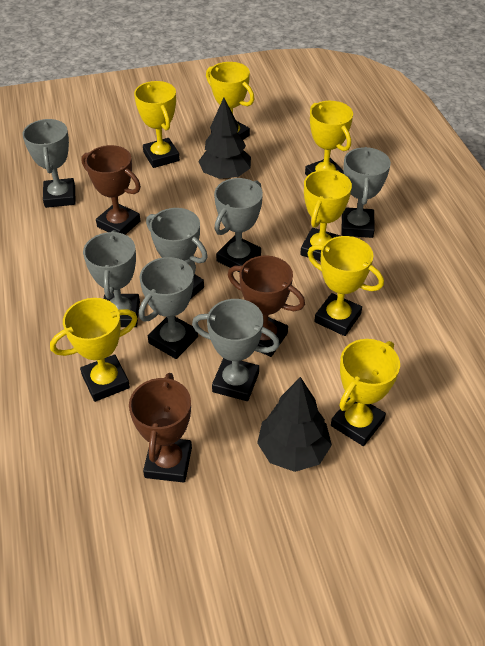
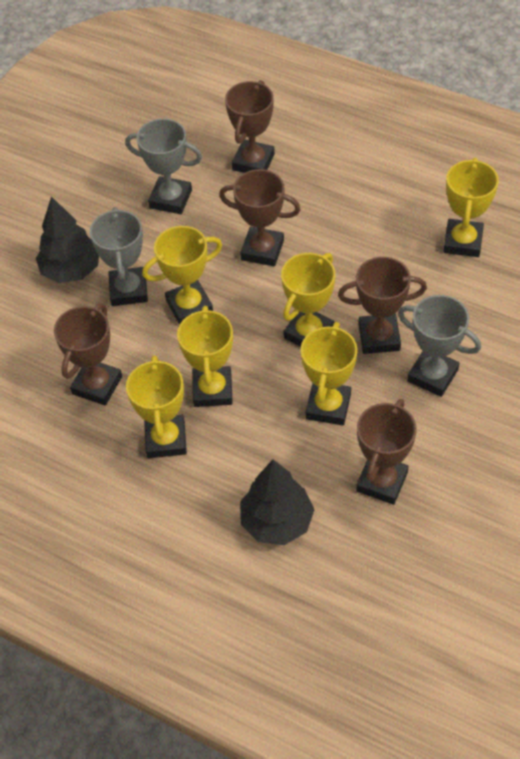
brown trophy: [81,145,141,235] [129,373,192,483] [228,256,305,357] = 3 -> [54,303,122,406] [219,169,301,266] [225,80,275,173] [338,257,427,354] [356,399,417,505] = 5
grey trophy: [22,119,76,208] [83,230,140,327] [139,257,198,359] [146,208,208,298] [192,299,280,401] [214,178,263,272] [341,147,391,238] = 7 -> [90,207,148,306] [125,118,202,214] [398,295,481,397] = 3
yellow trophy: [50,298,138,402] [134,81,180,168] [206,62,254,140] [300,169,352,261] [305,101,353,176] [307,236,384,336] [331,339,400,446] = 7 -> [126,355,187,458] [142,226,222,325] [177,306,233,407] [281,253,335,347] [301,322,357,425] [443,158,499,257] = 6

